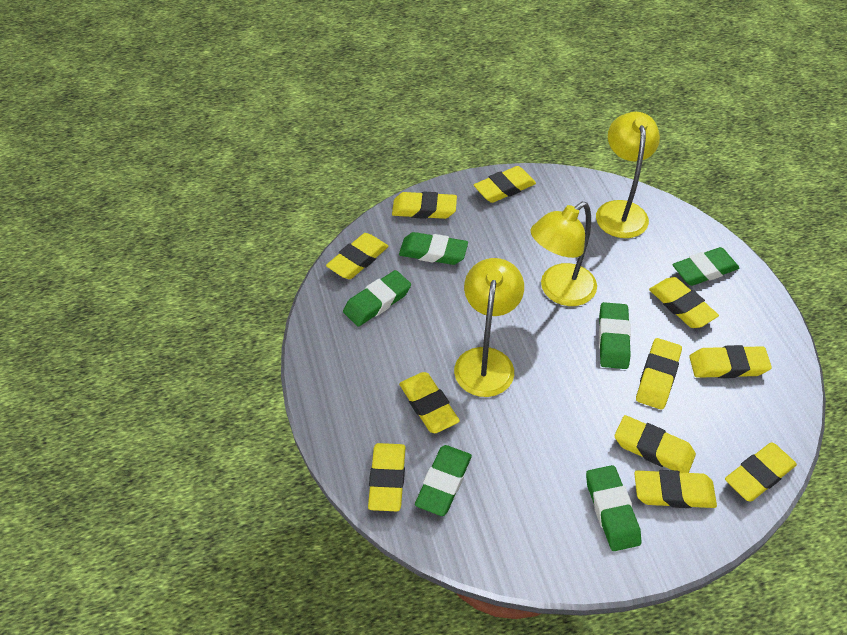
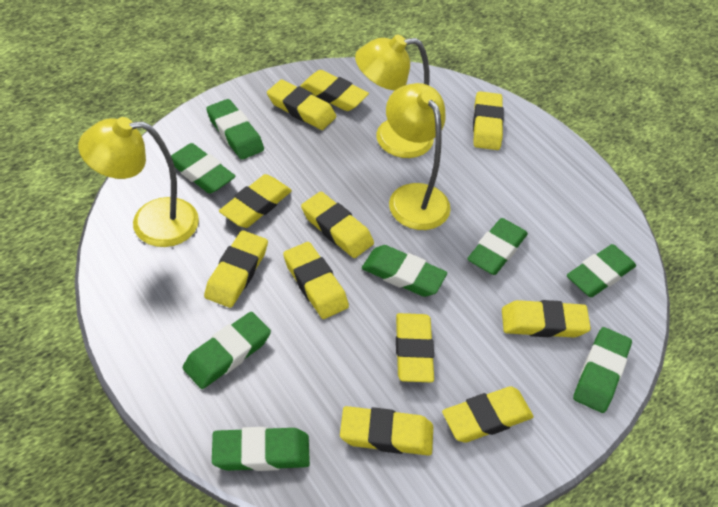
green eraser: [343,270,411,326] [399,232,468,265] [415,445,472,516] [586,465,642,551] [599,302,631,369] [673,247,739,286] = 6 -> [171,143,236,194] [183,312,271,389] [206,99,264,160] [212,427,310,471] [362,245,447,297] [467,218,528,275] [567,244,636,297] [573,327,632,413] = 8

